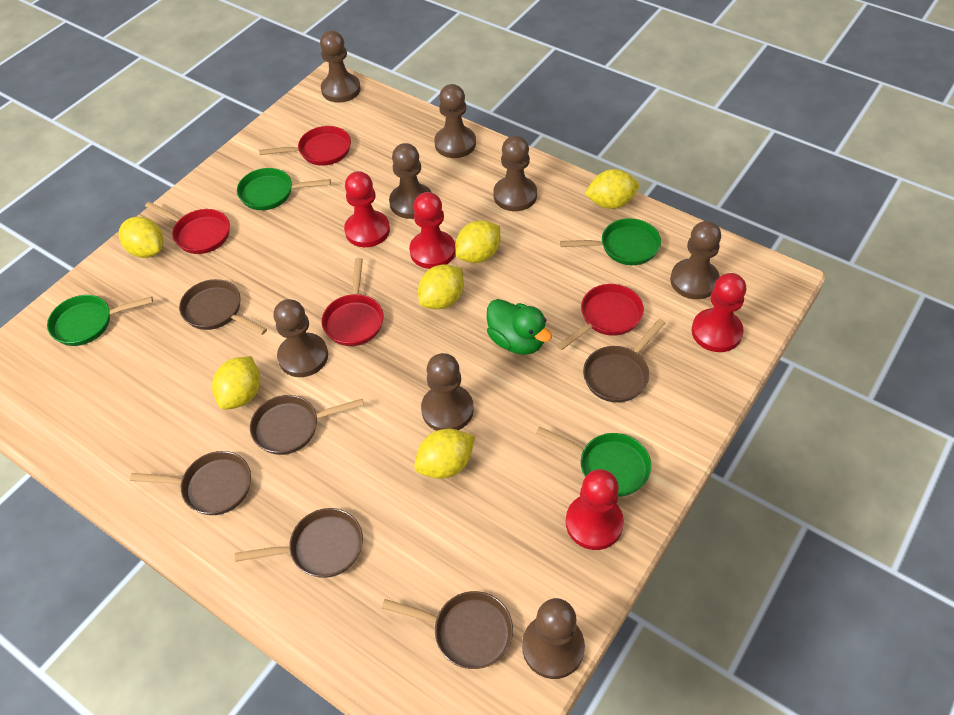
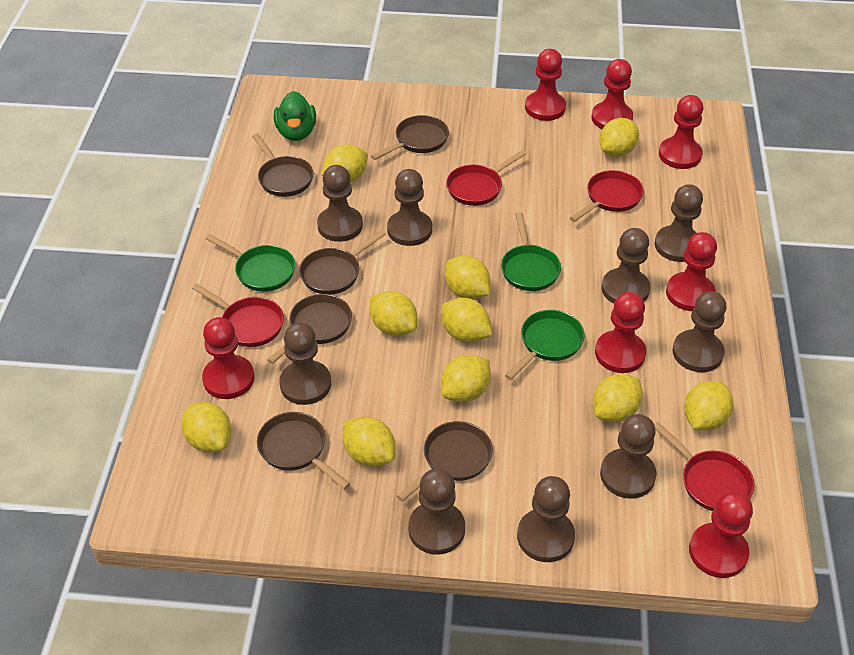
brown pawn: [273,299,328,377] [320,31,361,103] [389,143,432,219] [421,353,474,431] [434,84,476,158] [493,135,537,211] [522,598,585,679] [670,221,721,299] = 8 -> [279,323,331,405] [317,165,363,242] [387,169,432,246] [408,469,465,555] [517,476,575,562] [600,414,656,499] [602,228,650,304] [655,184,703,262] [672,291,727,372] = 9
green pan: [47,295,153,346] [237,168,331,210] [536,427,651,497] [560,218,661,265] = 4 -> [206,234,295,292] [501,212,561,291] [505,310,585,380] = 3
red pawn: [344,171,390,247] [409,192,455,269] [566,469,624,550] [691,273,746,352] = 4 -> [202,317,255,399] [525,49,566,121] [591,59,633,129] [595,292,646,373] [659,95,703,169] [666,232,717,311] [689,491,753,578] = 7
yellow lemon: [119,217,164,258] [212,356,260,410] [414,429,475,479] [418,264,464,309] [455,220,500,263] [584,169,639,209] = 6 -> [181,402,232,453] [321,144,368,182] [343,416,395,467] [370,291,418,336] [441,298,492,342] [441,355,490,402] [445,255,490,299] [593,374,643,422] [599,118,639,157] [684,381,733,431] = 10

